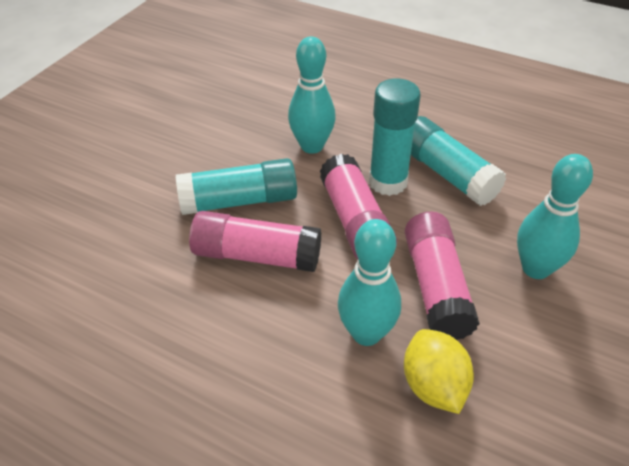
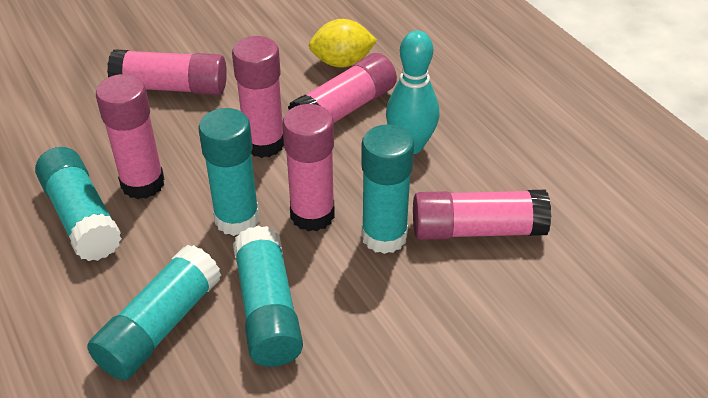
pink glue stick: [189,211,321,272] [320,154,397,260] [405,212,480,340] = 3 -> [96,74,164,199] [107,49,227,95] [232,36,284,158] [282,104,335,231] [288,53,397,123] [413,190,551,240] = 6
turquoise bowling pin: [288,36,336,154] [338,219,401,346] [517,154,593,279] = 3 -> [386,30,439,154] = 1
turquoise glue stick: [176,158,297,215] [369,79,421,196] [411,116,506,206] = 3 -> [35,147,122,261] [87,245,221,380] [198,108,259,236] [233,226,303,367] [361,125,414,254] = 5

